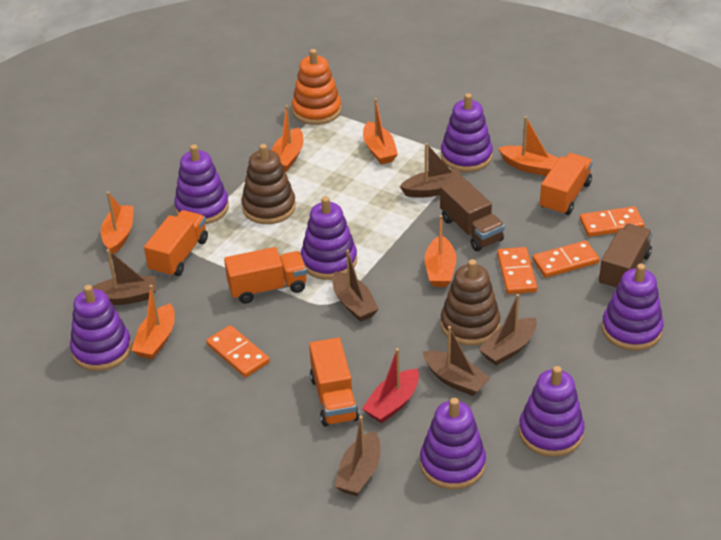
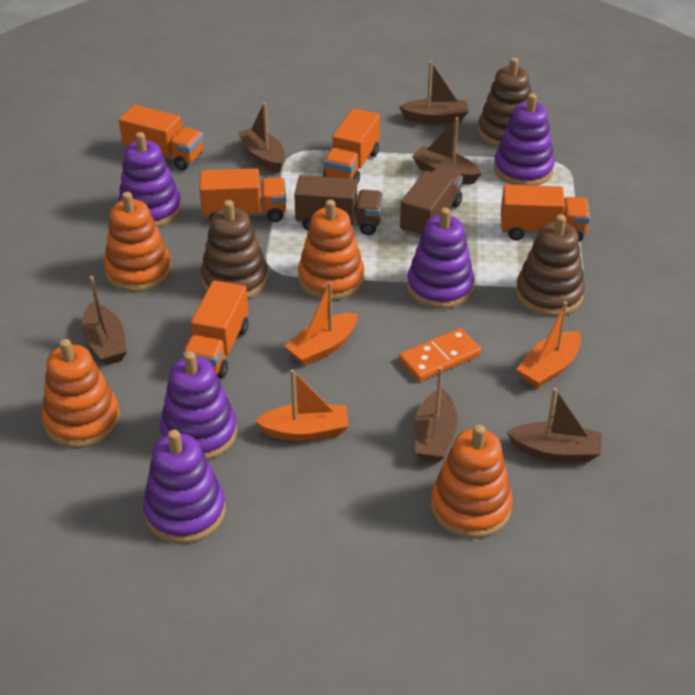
brown stacking toy: [241,144,296,224] [441,259,500,346] = 2 -> [201,200,268,299] [478,57,531,147] [516,214,585,316] = 3
orange boat: [101,192,134,254] [131,285,175,359] [272,105,304,172] [363,98,398,165] [425,215,457,287] [498,116,559,176] = 6 -> [255,369,348,441] [285,281,358,366] [517,301,581,388] = 3
orange domino: [206,325,270,377] [497,247,537,294] [533,241,599,278] [580,206,645,237] = 4 -> [399,328,481,382] = 1
orange stacking toy: [292,49,341,125] = 1 -> [42,339,120,448] [104,192,172,292] [298,199,365,300] [431,425,513,538] = 4
orange truck: [144,210,208,277] [224,247,307,304] [309,337,359,426] [540,153,593,216] = 4 -> [119,105,204,170] [182,280,249,379] [200,168,286,222] [323,108,380,185] [501,184,590,242] = 5
purple stacking toy: [70,285,132,371] [174,144,229,224] [301,196,357,280] [420,398,486,490] [441,93,493,172] [519,366,584,457] [602,264,664,351] = 7 -> [118,132,182,227] [143,429,225,544] [160,351,237,460] [407,207,475,309] [494,93,555,186] = 5
red boat: [362,348,419,423] = 1 -> none = 0

